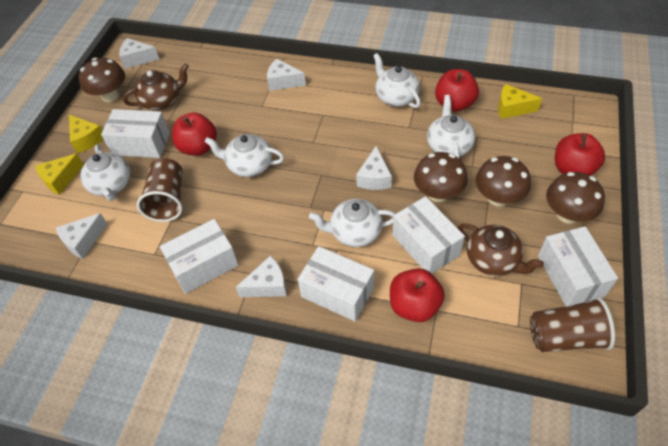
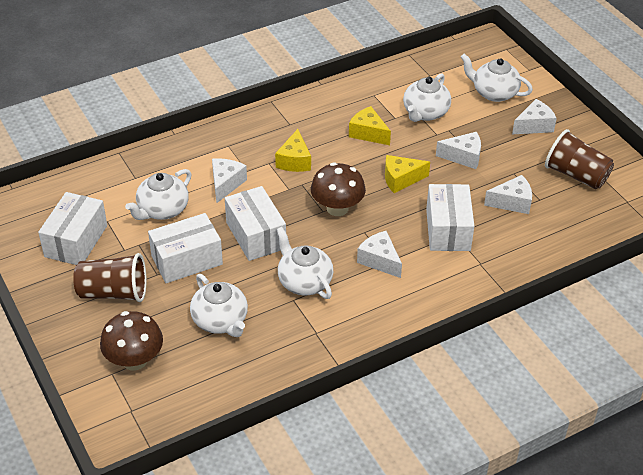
brown mushroom: [79,58,125,102] [414,152,468,202] [476,156,531,207] [546,172,605,224] = 4 -> [100,311,163,371] [311,162,366,216] = 2
brown teapot: [123,64,189,110] [458,223,544,276] = 2 -> none = 0
red apple: [172,112,217,156] [390,268,445,322] [435,69,479,112] [555,133,605,176] = 4 -> none = 0
white box: [101,109,170,158] [160,219,239,294] [298,246,374,322] [392,196,465,274] [538,226,618,306] = 5 -> [38,192,107,265] [148,213,223,283] [225,186,286,261] [426,184,474,251] = 4

